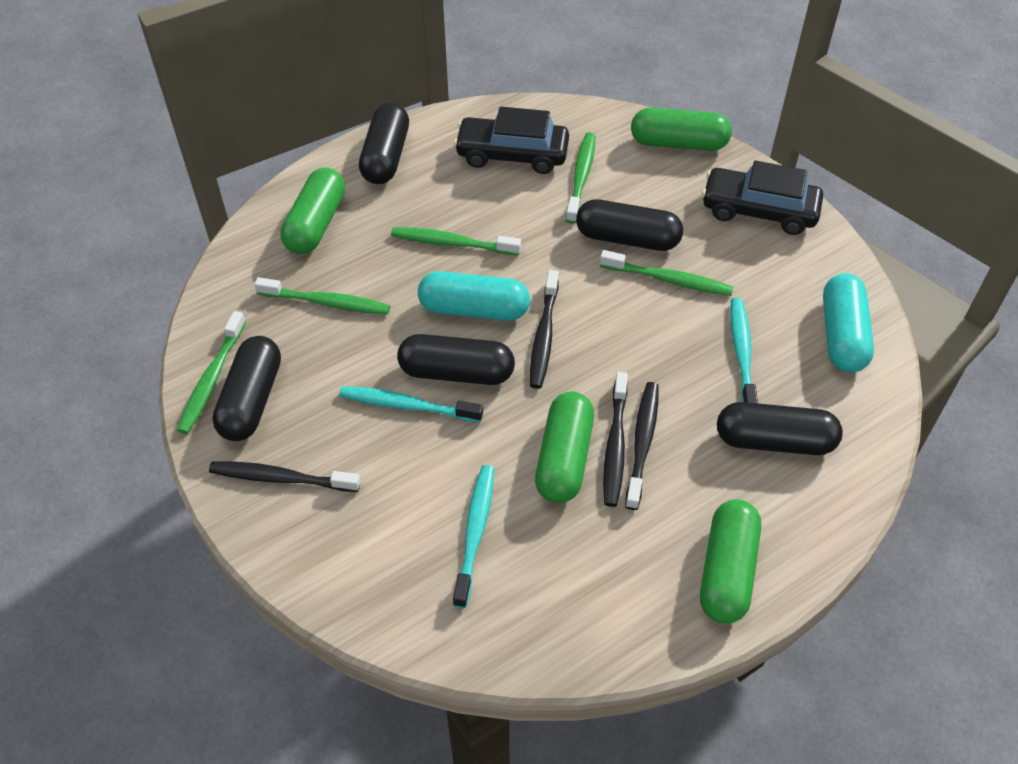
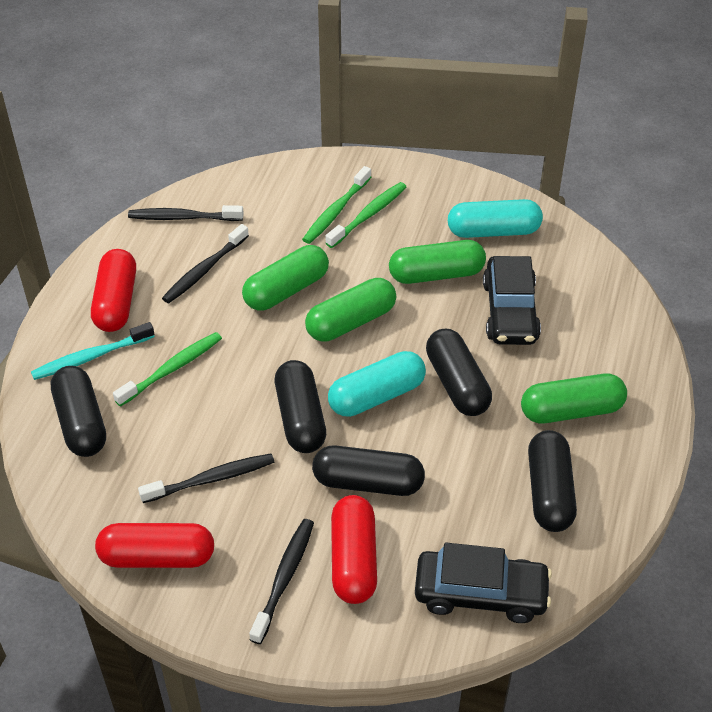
green toothbrush: [177,311,246,434] [254,277,390,315] [391,227,521,256] [566,132,595,224] [600,250,734,296] = 5 -> [113,332,222,407] [302,166,371,244] [326,182,406,248] = 3
red capsule: none = 0 -> [91,249,136,332] [95,523,214,568] [331,495,377,604] = 3
turquoise toothbrush: [339,386,483,422] [453,465,494,608] [730,298,758,403] = 3 -> [31,322,155,380] = 1

